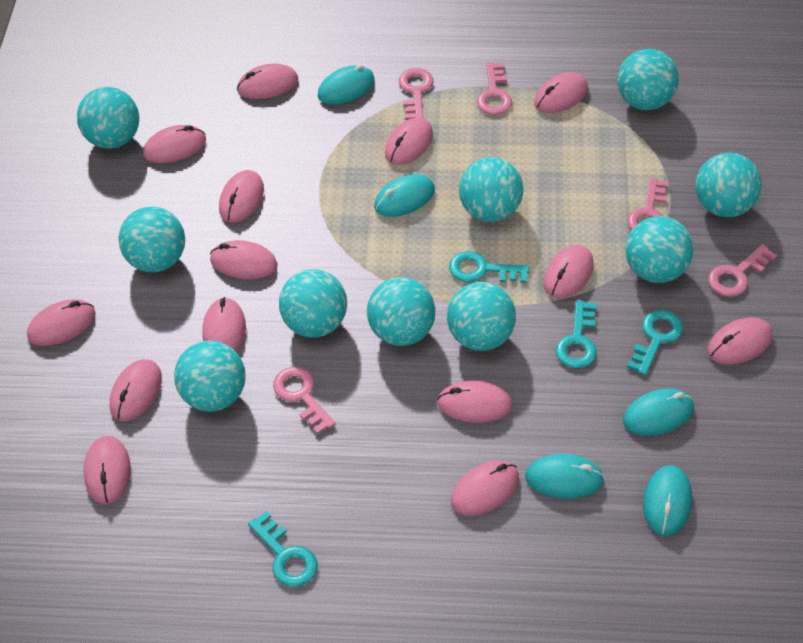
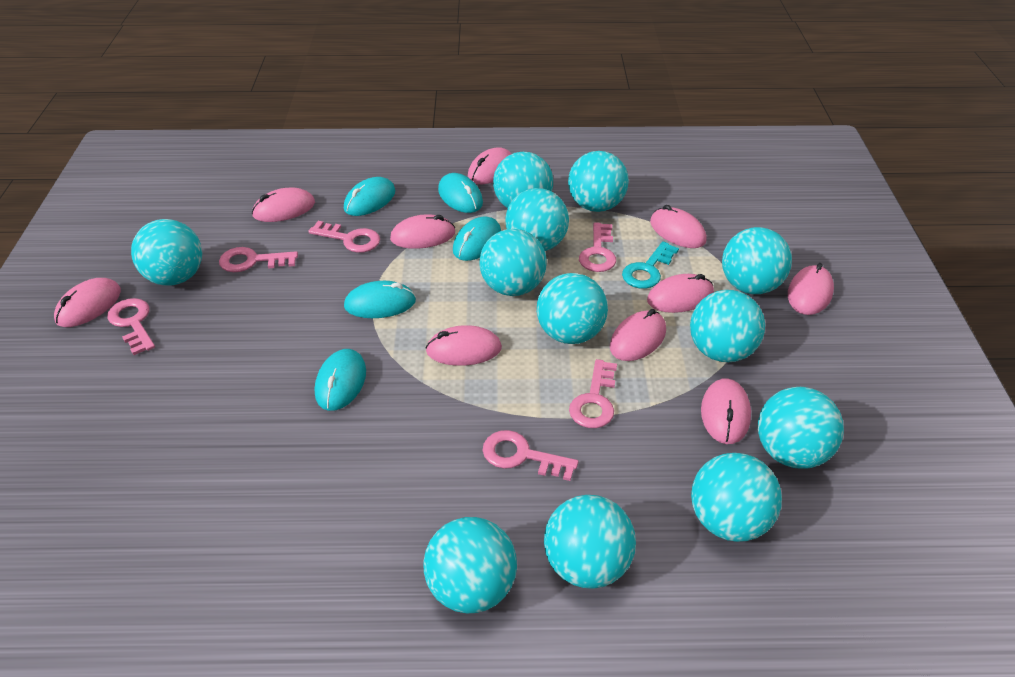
pink key: [273,367,336,435] [399,68,434,120] [477,63,512,115] [628,178,669,230] [708,244,777,297] = 5 -> [107,298,155,355] [219,247,298,272] [308,221,380,253] [483,430,578,481] [569,359,617,428] [579,222,616,272] = 6
pink mouse: [27,299,96,346] [83,436,131,504] [109,359,162,421] [143,125,206,163] [202,297,246,352] [210,240,278,279] [219,170,264,223] [237,63,298,99] [385,117,433,165] [437,381,513,423] [451,460,519,516] [534,72,588,113] [543,245,594,299] [708,317,773,365] = 14 -> [54,278,121,327] [252,188,315,222] [390,215,455,249] [426,325,502,366] [468,147,511,184] [610,309,666,361] [647,274,714,313] [650,205,707,248] [701,378,751,444] [788,263,834,315] = 10
turquoise ball: [77,87,139,149] [118,207,185,272] [174,341,246,412] [279,269,347,338] [367,277,435,346] [447,282,516,351] [459,157,524,222] [617,49,679,110] [626,216,693,283] [695,153,762,217] = 10 -> [131,219,202,286] [424,517,517,613] [479,229,547,296] [493,152,553,208] [505,188,569,251] [537,273,608,344] [544,495,636,589] [568,151,629,212] [690,290,765,362] [691,453,782,542] [722,227,792,294] [758,387,844,469] = 12
turquoise key: [248,511,318,587] [449,251,529,283] [556,300,597,368] [627,310,683,375] = 4 -> [622,241,679,289] = 1

